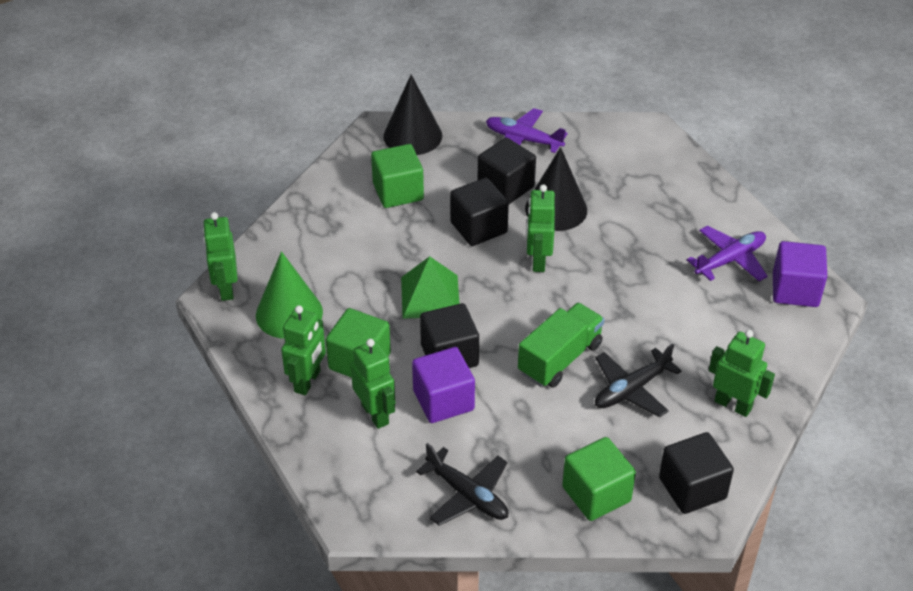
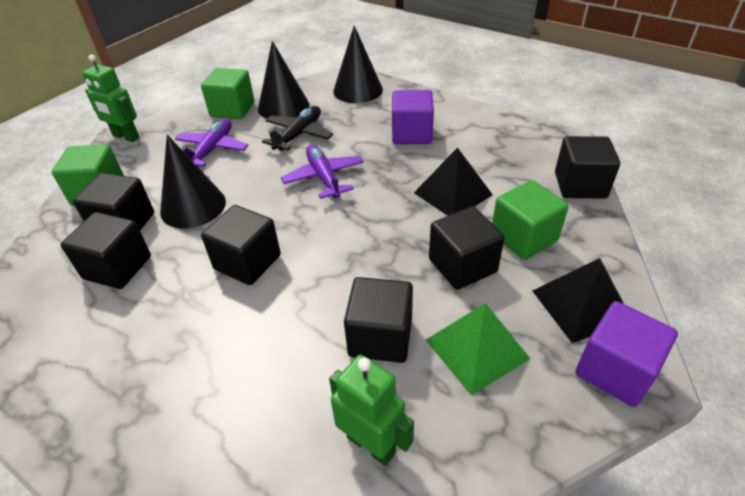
black cone: [383,74,442,155] [525,147,587,231] = 2 -> [160,135,226,228] [258,41,309,119] [333,25,383,103] = 3
black cube: [420,303,479,368] [450,178,509,246] [478,138,536,204] [659,432,734,514] = 4 -> [61,212,151,289] [73,173,154,230] [201,205,281,285] [344,277,413,363] [429,207,505,290] [555,136,620,199] = 6
black plane: [416,443,508,526] [595,344,682,417] = 2 -> [262,106,333,151] = 1
black pyramid: none = 0 -> [414,147,493,216] [533,258,624,343] = 2
green cone: [256,251,323,339] = 1 -> none = 0
green robot: [203,212,238,301] [281,305,326,395] [351,339,395,429] [526,184,555,272] [709,330,775,417] = 5 -> [82,54,139,142] [329,355,414,466] = 2
green truck: [518,303,604,388] = 1 -> none = 0

